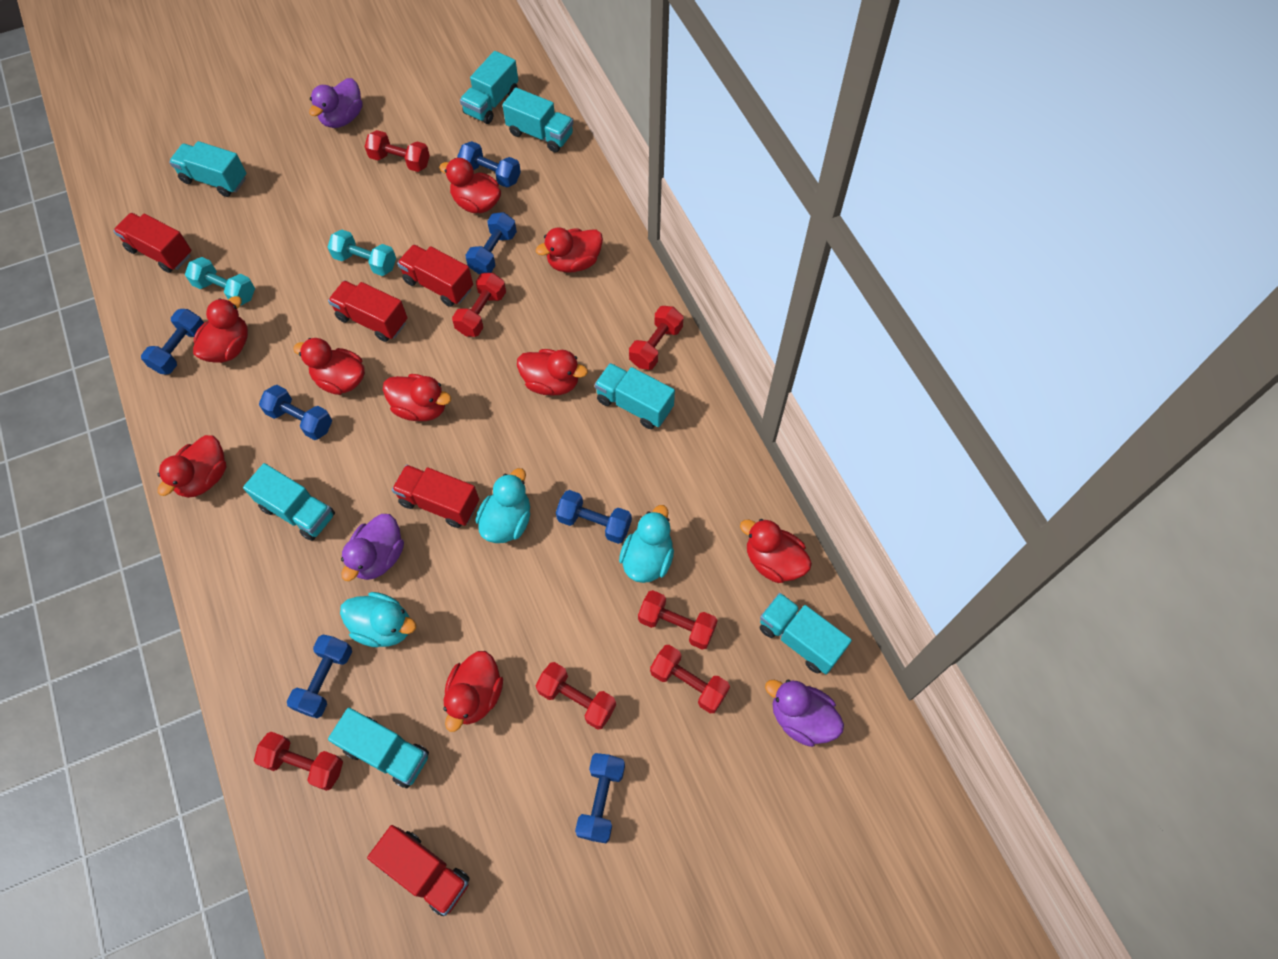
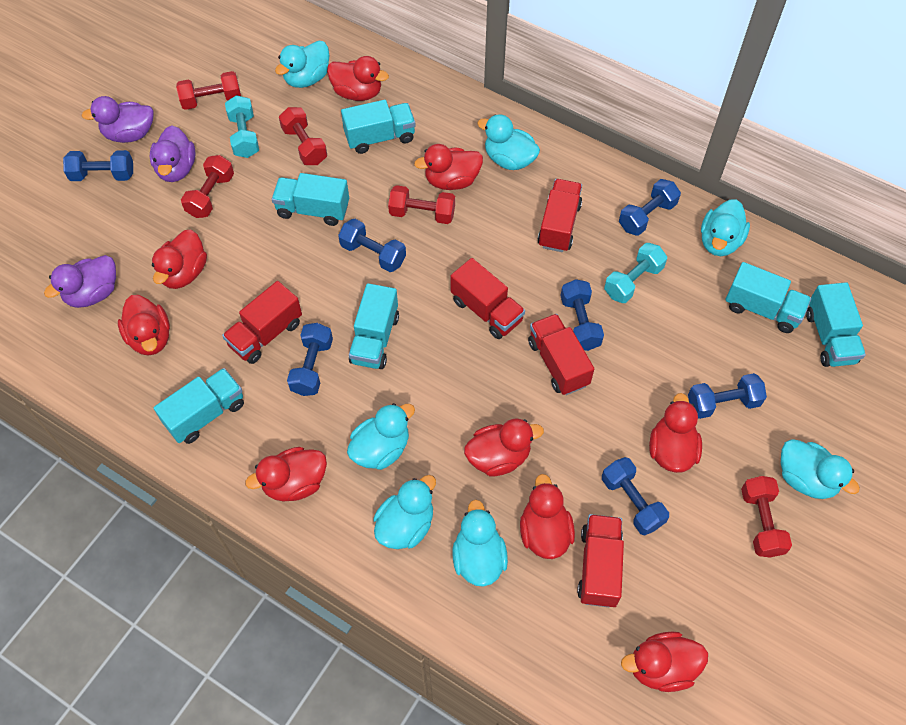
red dumbbell: [254,732,343,791] [365,130,430,172] [452,273,506,337] [536,662,616,729] [629,306,683,370] [638,590,718,650] [650,645,730,713] = 7 -> [176,71,241,110] [181,155,234,218] [279,107,327,165] [388,185,455,224] [741,476,792,558] = 5
turquoise duck: [340,592,416,647] [476,468,530,543] [619,505,674,583] = 3 -> [275,41,329,88] [347,403,415,470] [373,475,436,549] [452,499,508,587] [477,114,540,170] [701,199,750,256] [781,439,860,499] = 7
turquoise truck: [169,141,247,197] [243,463,335,541] [328,708,429,788] [460,51,518,124] [502,88,573,153] [595,363,675,429] [760,593,852,674] = 7 -> [154,368,244,444] [272,173,349,226] [341,100,415,154] [349,283,399,369] [725,262,811,333] [806,282,866,367] = 6

